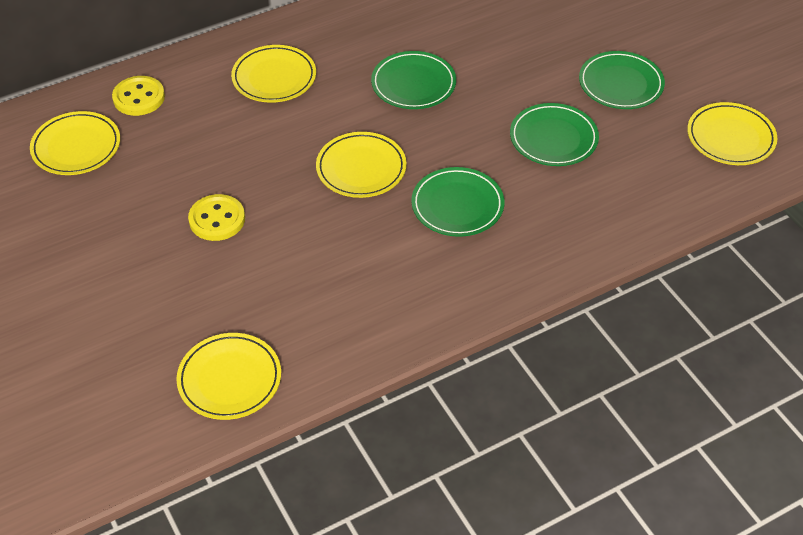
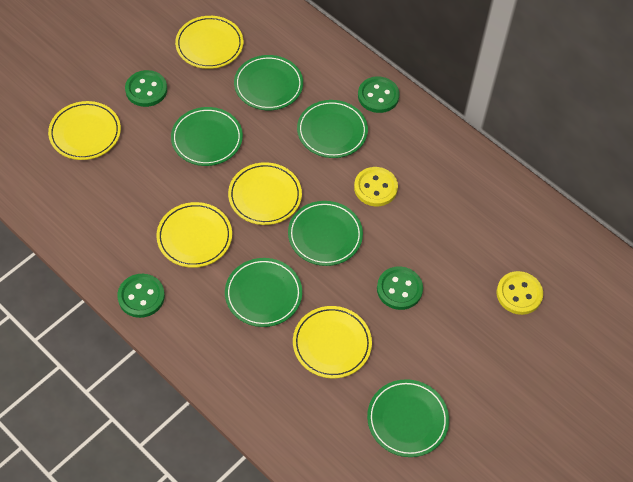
green button: none = 0 -> [117,274,165,318] [125,70,167,107] [358,77,400,113] [377,266,423,310] = 4
green plate: [371,51,456,109] [411,167,504,237] [510,103,599,166] [579,51,665,109] = 4 -> [171,107,243,166] [225,258,302,327] [234,55,303,110] [288,201,363,266] [297,100,368,158] [367,379,449,457] = 6

